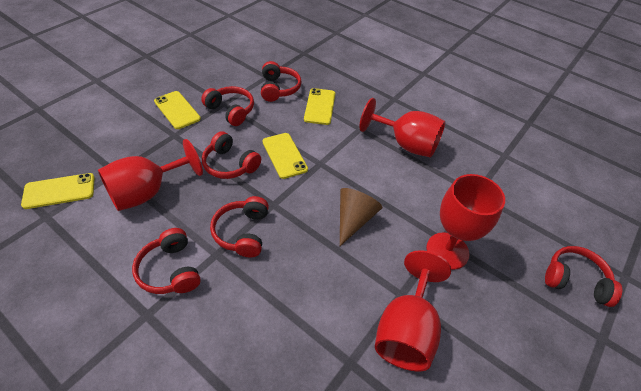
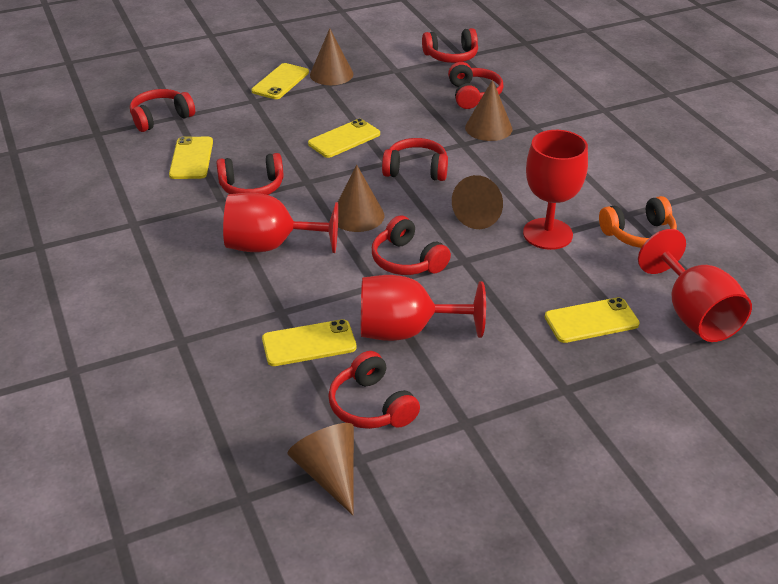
brown cone: [340,188,382,246] = 1 -> [287,423,354,515] [310,28,353,85] [338,165,384,232] [452,175,503,229] [465,80,513,141] = 5
orange headphones: none = 0 -> [599,196,677,248] = 1
red headphones: [132,228,201,294] [201,86,254,126] [202,131,261,179] [210,196,269,257] [261,61,302,102] [545,246,622,307] = 6 -> [130,89,195,132] [216,153,284,195] [328,351,420,429] [372,216,451,275] [382,138,448,181] [422,28,478,63] [448,62,504,109] = 7
yellow phone: [21,173,95,209] [154,91,201,129] [262,133,308,179] [304,88,335,125] = 4 -> [169,136,213,179] [251,63,309,99] [262,319,357,366] [308,119,380,158] [545,297,640,343] = 5

